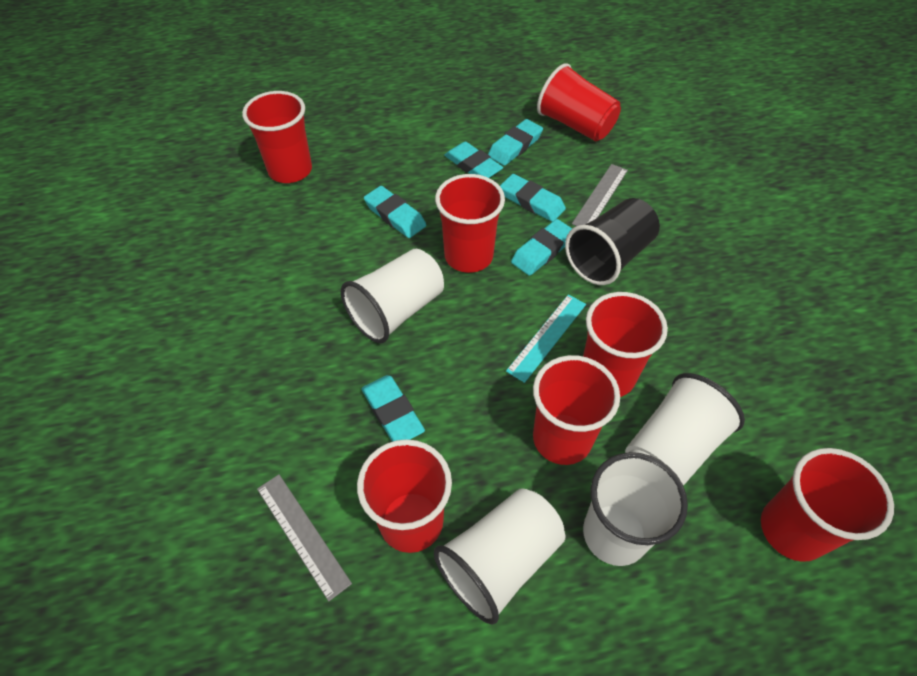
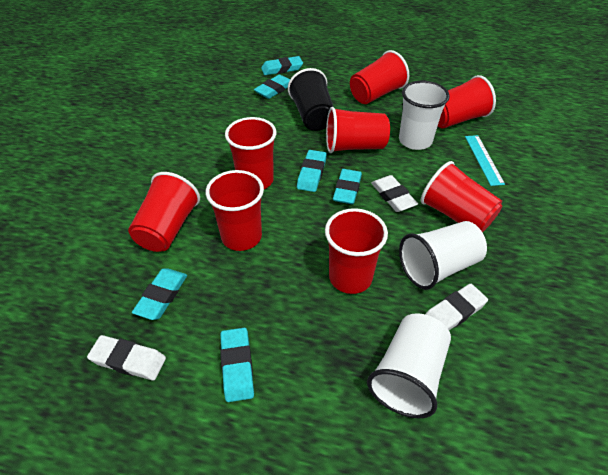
grey ruler: [257,474,352,601] [572,164,628,226] = 2 -> none = 0
red cup: [242,91,312,183] [357,439,452,553] [435,174,505,273] [533,355,620,465] [537,63,621,141] [583,292,668,397] [761,448,894,562] = 7 -> [128,172,200,252] [206,170,264,251] [225,117,276,189] [325,208,388,294] [326,107,390,153] [350,50,409,104] [421,161,503,232] [438,75,496,128] = 8
white cup: [341,249,444,343] [434,488,566,625] [583,452,688,566] [625,373,745,486] = 4 -> [367,313,451,419] [399,81,450,150] [399,221,487,290] = 3
white eraser: none = 0 -> [87,335,166,380] [371,175,418,212] [425,284,488,330] = 3

